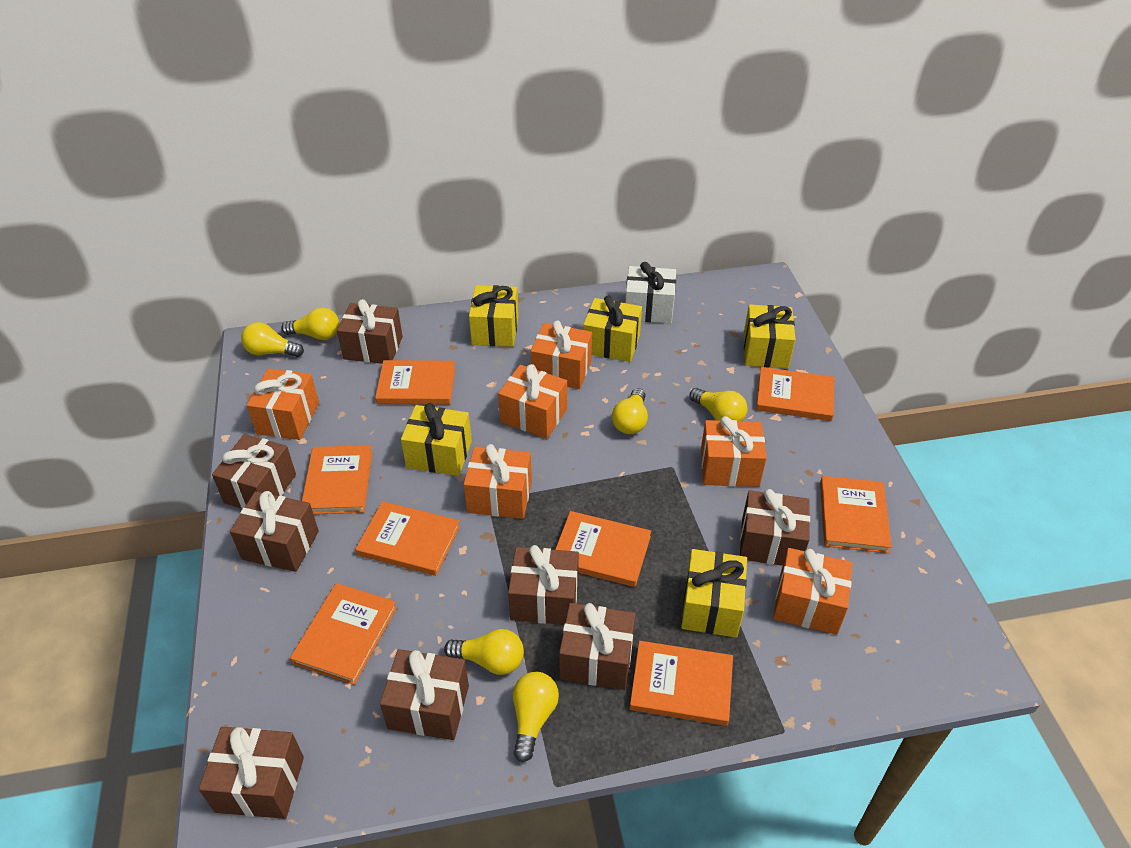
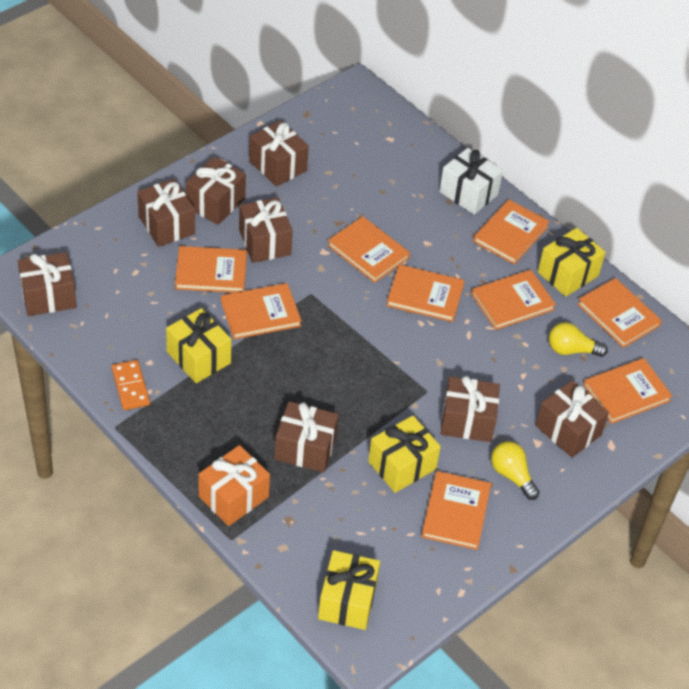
orange book: [290,583,397,685] [302,445,372,514] [356,501,460,576] [375,360,455,405] [555,511,651,587] [630,641,733,726] [756,367,834,421] [820,476,892,553] = 8 -> [175,246,247,293] [221,283,301,339] [327,216,410,283] [386,264,465,322] [421,471,491,550] [471,270,556,330] [473,199,550,265] [577,278,662,348] [583,358,672,424] = 9
orange domino: none = 0 -> [111,360,150,410] = 1
orange gift: [247,368,319,440] [464,444,532,519] [498,364,567,439] [531,320,592,389] [701,416,767,487] [773,548,852,635] = 6 -> [198,445,270,526] = 1
yellow gift: [401,403,472,476] [469,285,519,347] [583,295,642,362] [681,549,747,638] [744,305,796,369] = 5 -> [166,308,231,383] [318,550,380,630] [368,416,441,493] [538,228,605,297] = 4
yellow light bulb: [241,322,304,357] [281,307,339,340] [444,629,524,675] [513,672,559,762] [612,388,648,434] [689,388,747,421] = 6 -> [491,441,540,500] [549,322,608,357] = 2

